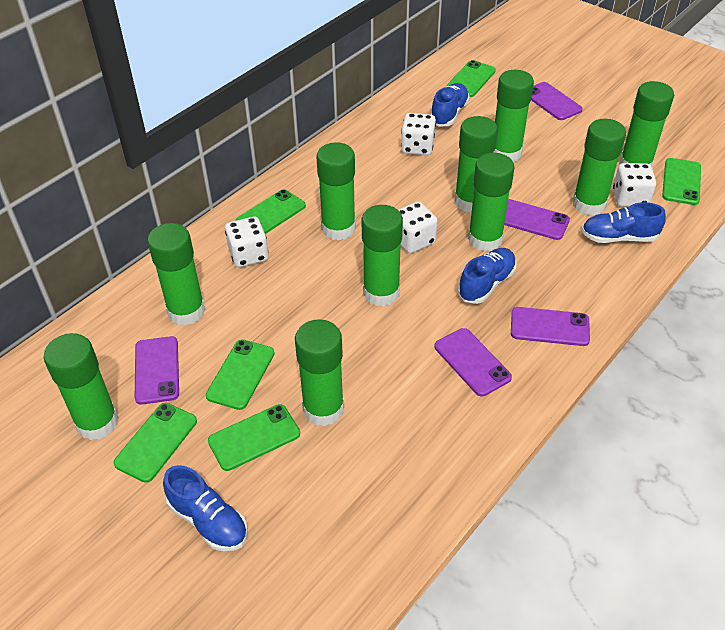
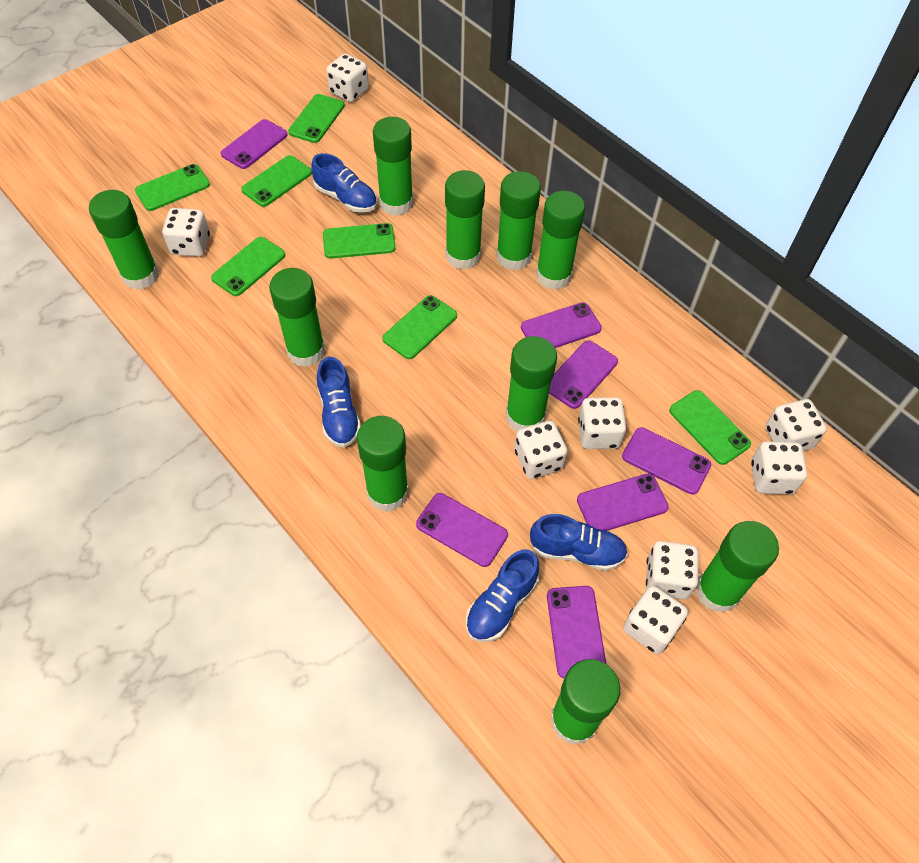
green phone: [113,403,197,483] [206,340,275,410] [208,404,300,471] [236,189,306,234] [446,60,496,97] [662,158,701,205] = 6 -> [135,164,210,211] [211,237,285,296] [241,155,312,207] [288,94,345,143] [323,223,396,259] [383,295,457,359] [669,390,751,465] = 7
purple phone: [135,336,179,405] [434,328,512,396] [504,199,570,240] [511,307,590,346] [531,82,583,120] = 5 -> [221,119,288,169] [416,493,508,567] [521,302,602,348] [547,586,606,678] [549,340,618,409] [577,474,669,531] [622,427,711,494] = 7
white dice: [225,217,268,267] [398,202,438,253] [401,113,436,155] [613,163,656,207] = 4 -> [162,208,210,257] [326,54,369,102] [515,421,567,479] [578,397,626,449] [623,586,688,654] [646,541,699,599] [751,441,807,494] [765,399,827,451] = 8

